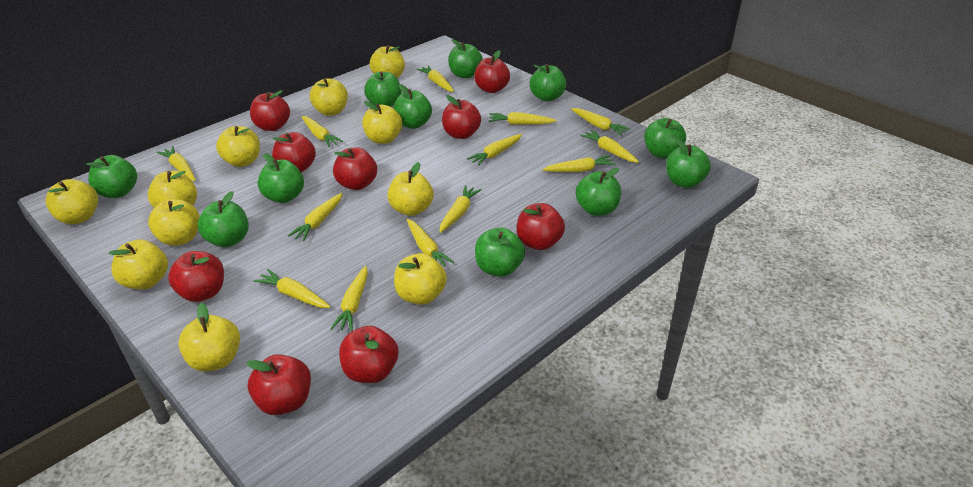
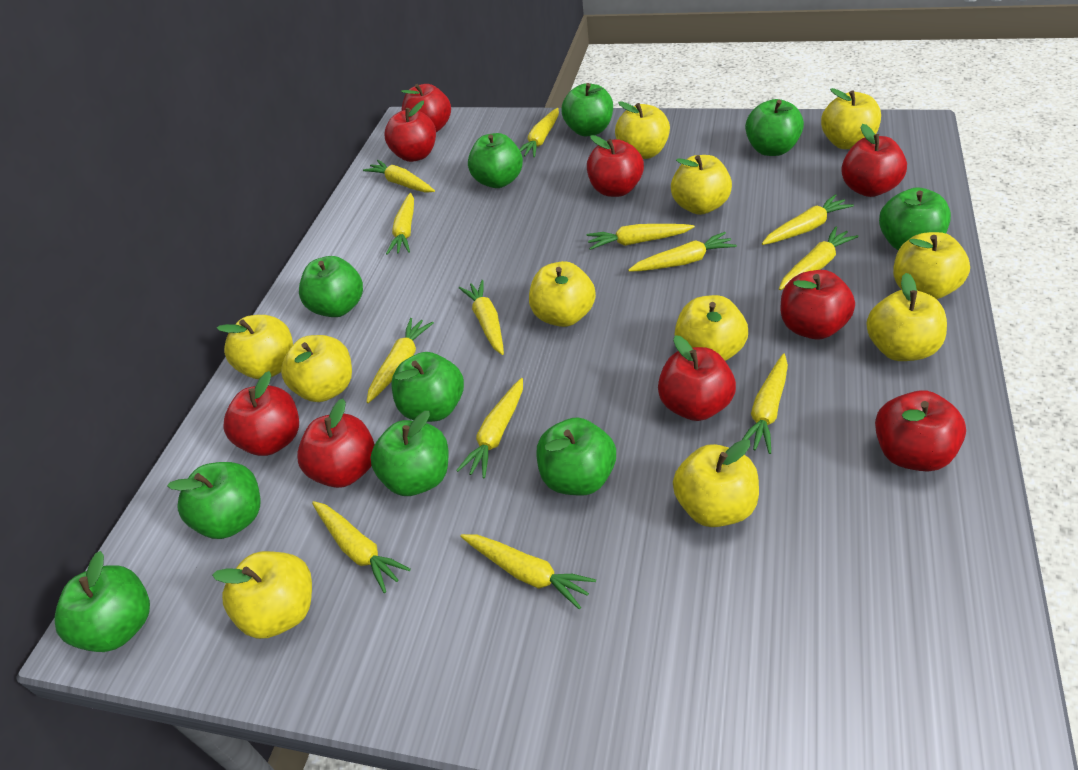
green apple: [86,155,137,198] [198,191,249,248] [258,153,304,203] [364,71,402,107] [393,84,432,129] [448,39,483,78] [475,228,525,277] [530,64,566,101] [576,168,621,216] [644,118,686,158] [666,138,711,188] = 11 -> [54,551,150,652] [167,462,260,539] [299,256,363,317] [370,411,448,496] [391,352,464,422] [468,133,523,188] [536,417,616,496] [562,83,613,136] [745,99,804,156] [879,187,951,251] = 10

